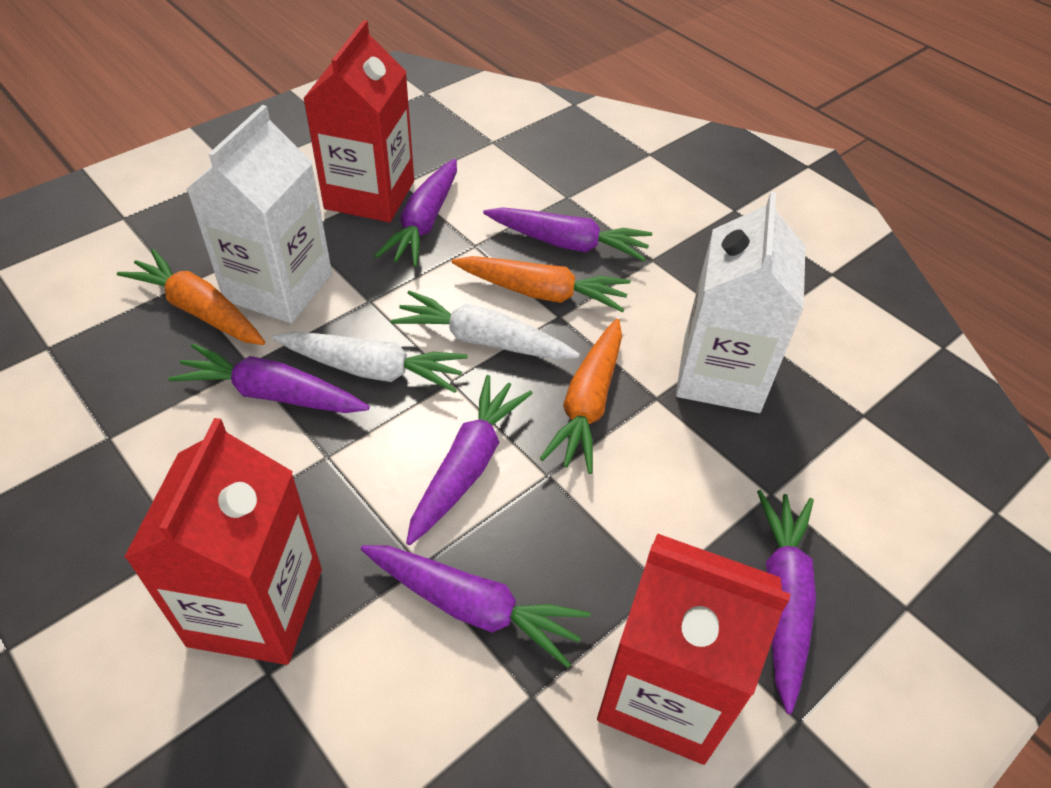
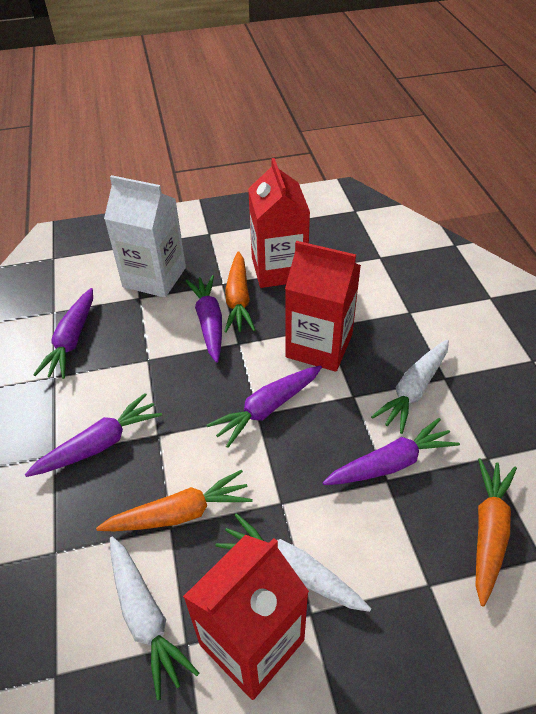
purple carrot: [168,344,370,413] [361,545,591,668] [375,159,457,267] [406,375,533,545] [483,207,652,261] [757,490,816,714] = 6 -> [25,393,162,477] [33,288,93,379] [185,275,222,363] [207,365,322,448] [323,418,460,485] = 5
white carrot: [273,332,468,393] [391,291,580,360] = 2 -> [110,536,199,700] [216,513,371,612] [371,340,449,434] = 3
white carton: [186,105,332,323] [676,192,806,413] = 2 -> [104,175,186,298] = 1

